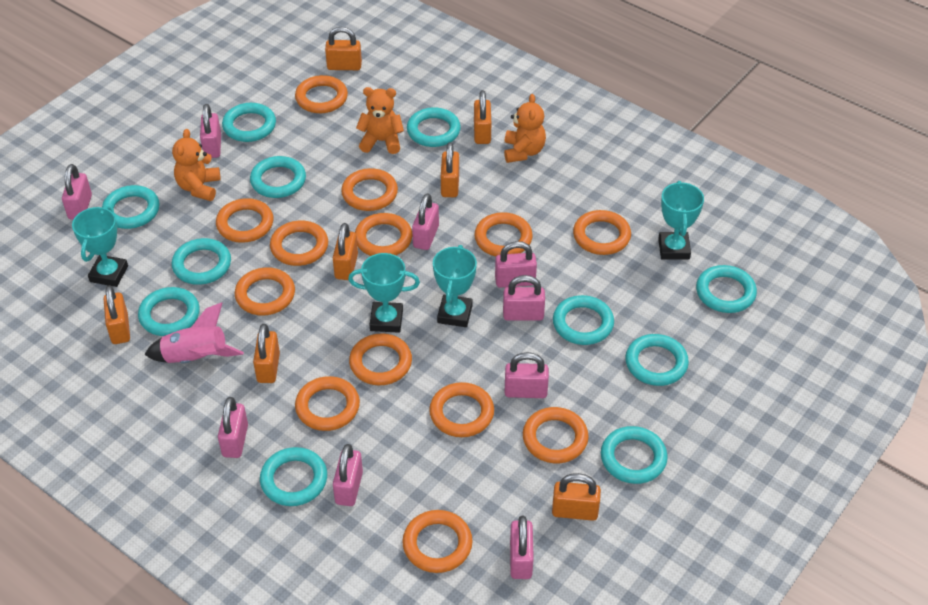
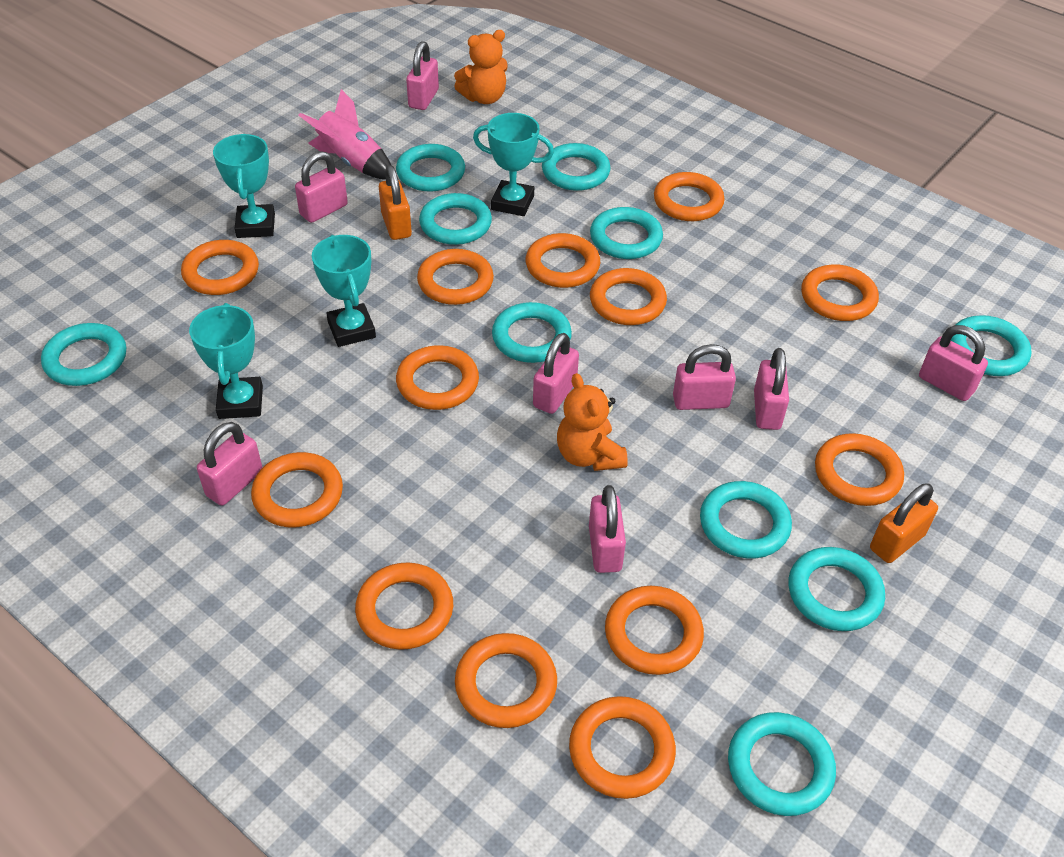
orange padlock: [104,285,130,344] [253,324,280,383] [325,27,362,70] [333,223,358,280] [441,142,459,197] [474,90,491,144] [552,473,601,521] = 7 -> [379,165,412,240] [870,483,938,563] = 2
orange teddy bear: [172,129,221,201] [356,87,404,154] [504,94,546,163] = 3 -> [454,30,508,104] [557,373,628,471] = 2
pink padlock: [62,164,92,220] [200,104,221,158] [218,397,248,458] [333,444,363,506] [412,193,439,250] [495,241,537,288] [503,275,545,321] [505,352,549,398] [510,516,534,579] = 9 -> [197,422,263,505] [295,151,348,223] [406,41,439,110] [533,333,579,414] [589,485,626,573] [673,344,736,410] [754,348,789,430] [919,325,988,401] = 8
turquoise ring: [102,185,160,229] [138,287,200,336] [172,238,231,285] [222,103,276,142] [250,156,306,198] [260,447,327,506] [407,107,461,147] [553,295,614,345] [601,426,668,484] [625,334,689,386] [696,265,757,313] = 11 -> [41,323,126,386] [396,144,465,192] [419,193,492,245] [492,302,572,363] [542,143,611,191] [590,207,663,259] [700,481,792,558] [728,712,836,816] [788,547,885,631] [951,315,1031,376] = 10

